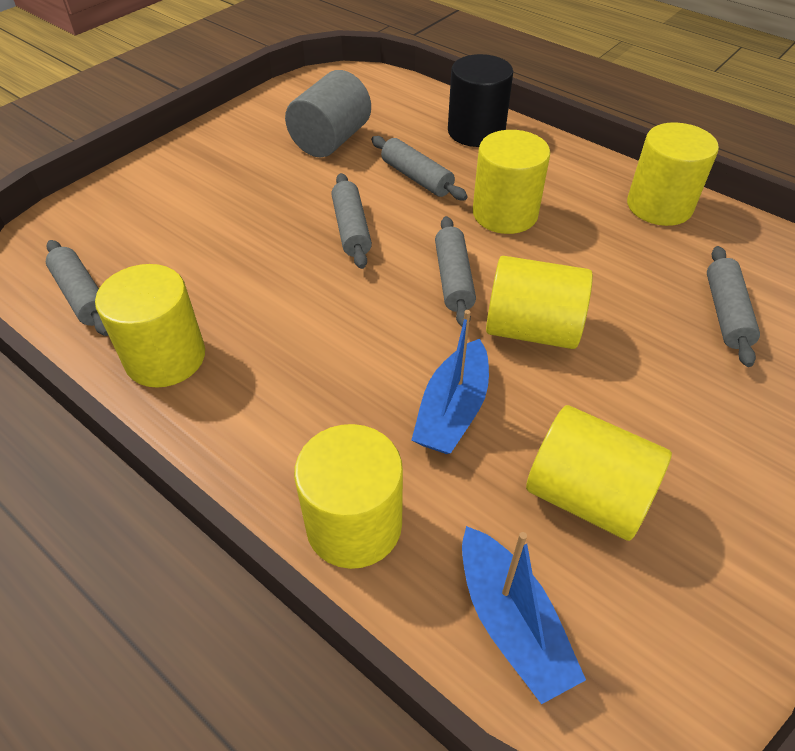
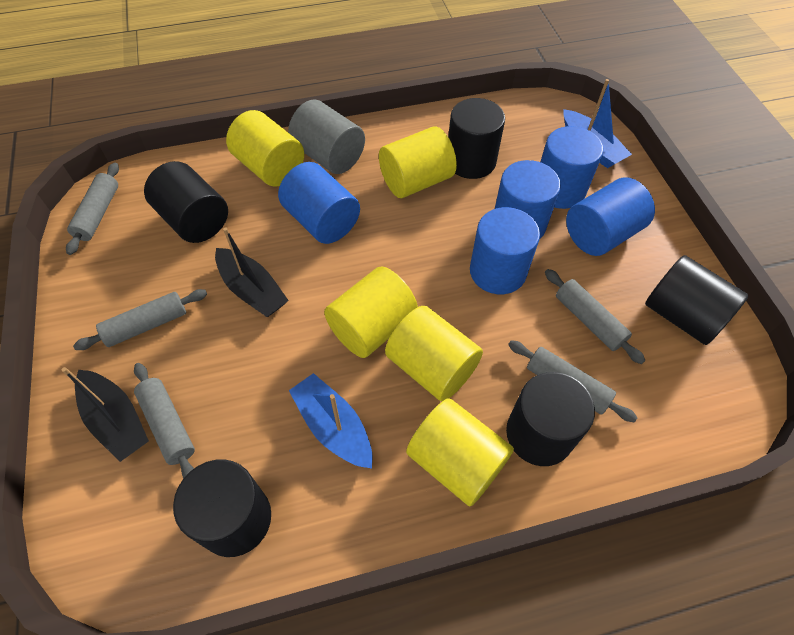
black boat: none = 0 -> [62,367,149,462] [215,227,289,317] = 2
black cylinder: [448,54,513,147] = 1 -> [144,161,228,243] [173,459,271,557] [448,98,505,179] [506,372,595,466] [645,255,748,345] = 5
blue cylinder: none = 0 -> [278,162,360,244] [470,207,540,294] [495,160,561,238] [541,126,603,209] [566,178,655,256] = 5
yellow cylinder: [95,264,205,388] [294,424,403,569] [473,130,550,234] [486,256,593,349] [526,405,672,541] [627,122,719,226] = 6 -> [226,110,304,187] [324,266,418,358] [379,127,457,198] [385,306,483,401] [406,398,514,507] = 5

